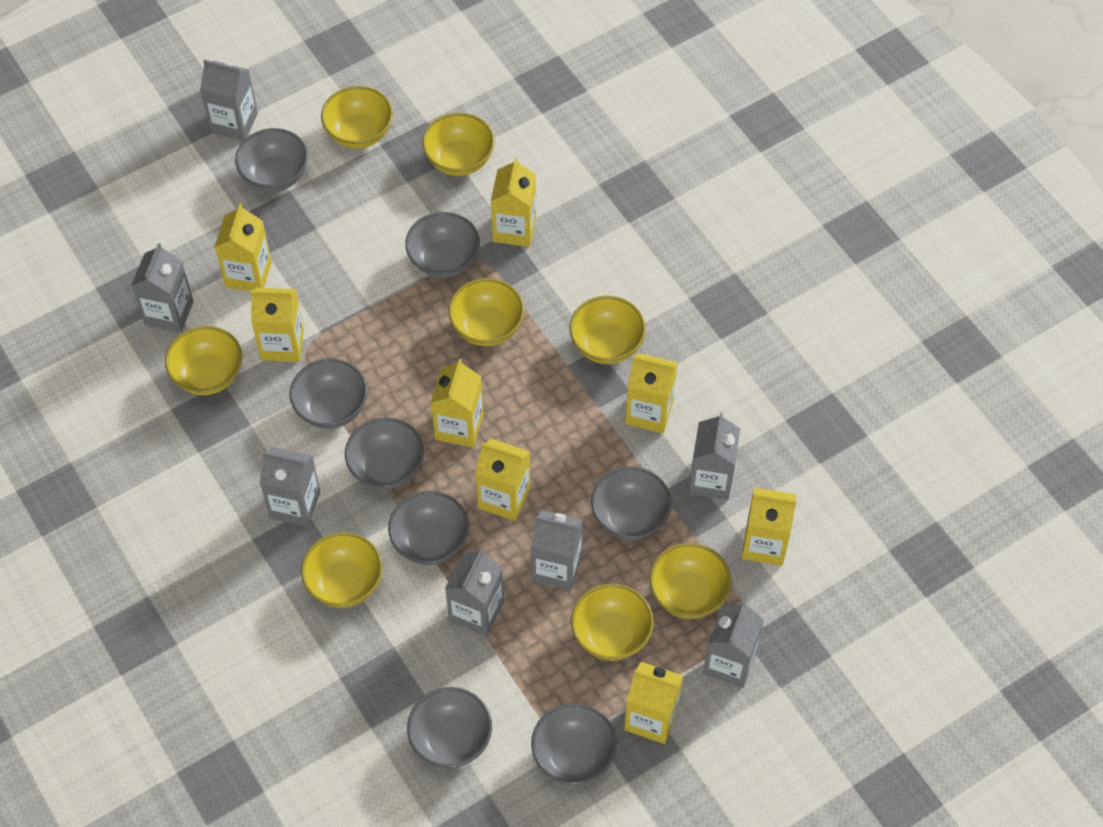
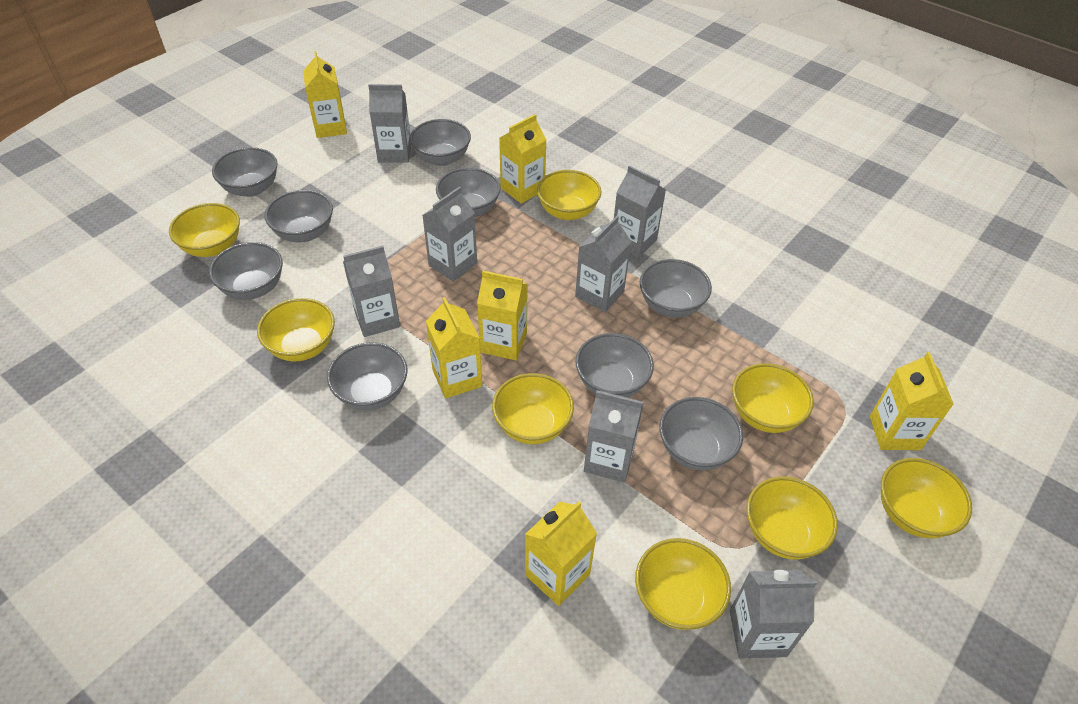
grey bowl: [235,128,308,192] [290,358,368,429] [345,417,424,490] [388,491,469,565] [405,212,480,278] [407,687,492,768] [531,703,617,785] [591,466,671,540] = 8 -> [209,242,283,300] [212,147,277,197] [264,190,333,242] [327,342,407,410] [410,119,471,166] [436,168,501,217] [575,333,654,398] [640,259,712,318] [659,397,743,471] = 9
yellow carton: [215,204,272,291] [250,288,304,362] [431,359,483,448] [475,438,530,521] [491,157,536,247] [624,662,683,744] [625,353,678,433] [742,487,797,566] = 8 -> [303,51,347,138] [426,297,482,399] [477,271,528,361] [499,114,546,204] [525,501,597,606] [870,352,954,450] = 6

